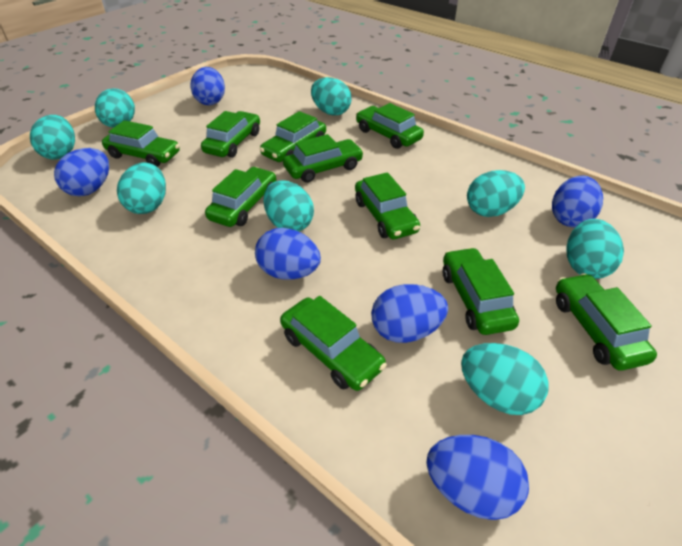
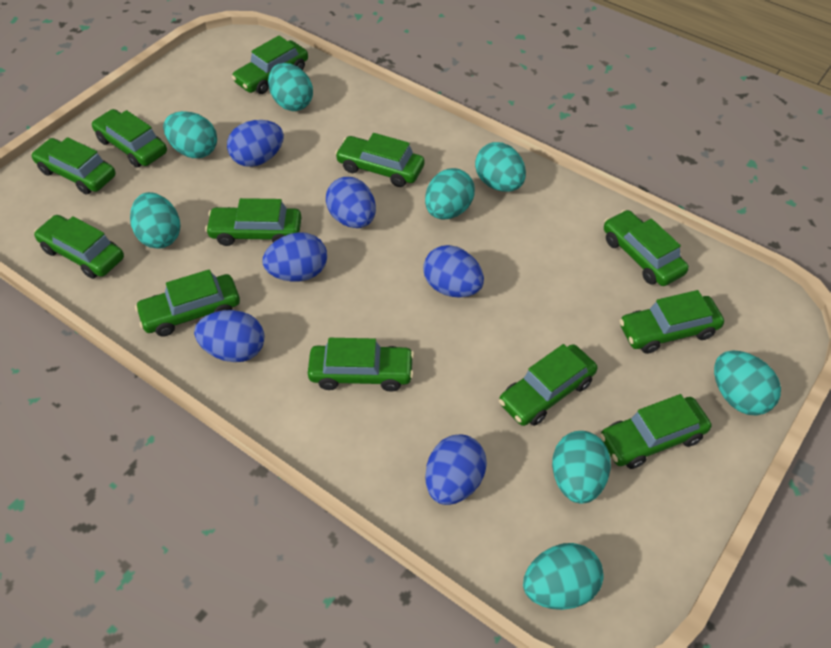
green car: [102,120,180,167] [201,111,260,158] [205,167,276,227] [259,111,326,162] [280,296,387,391] [283,134,364,183] [355,172,420,239] [356,103,424,149] [443,247,519,335] [556,273,657,371] = 10 -> [31,137,116,195] [34,215,124,279] [91,109,167,168] [135,269,240,336] [205,198,302,246] [232,35,308,94] [308,338,414,392] [335,133,425,187] [499,344,597,426] [600,394,711,469] [604,210,689,286] [619,290,724,354] = 12

